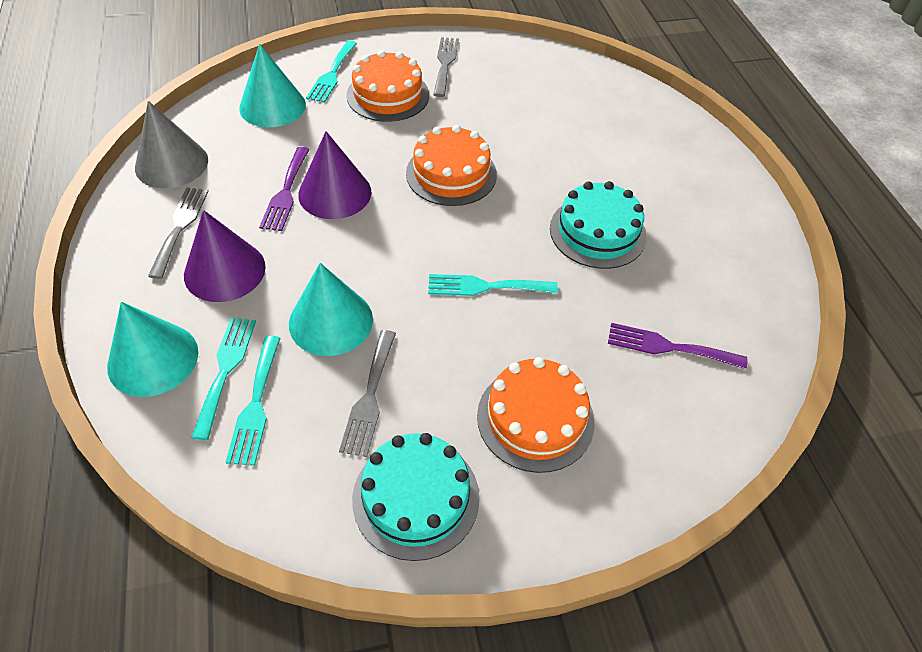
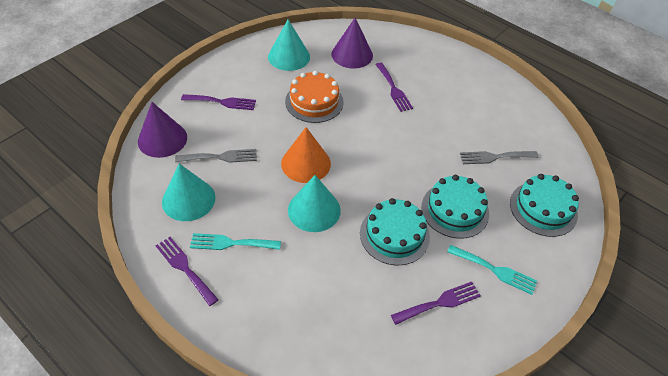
grey cone: [135,101,208,188] = 1 -> none = 0
grey fork: [148,188,209,279] [339,330,396,457] [433,37,459,97] = 3 -> [175,149,257,163] [460,151,538,164] = 2
orange cake: [346,50,429,122] [406,125,497,206] [477,357,595,473] = 3 -> [285,71,344,123] = 1
orange cone: none = 0 -> [281,127,331,183] = 1
purple fork: [259,147,309,231] [608,323,747,369] = 2 -> [156,237,219,306] [181,94,256,110] [375,62,413,112] [391,282,481,325] = 4
turquoise cake: [352,433,480,561] [550,181,647,269] = 2 -> [360,198,430,265] [422,175,489,239] [510,174,579,237] = 3
turquoise fork: [191,317,256,440] [225,336,281,466] [306,40,357,103] [428,274,558,296] = 4 -> [190,233,281,250] [447,245,537,295] = 2

